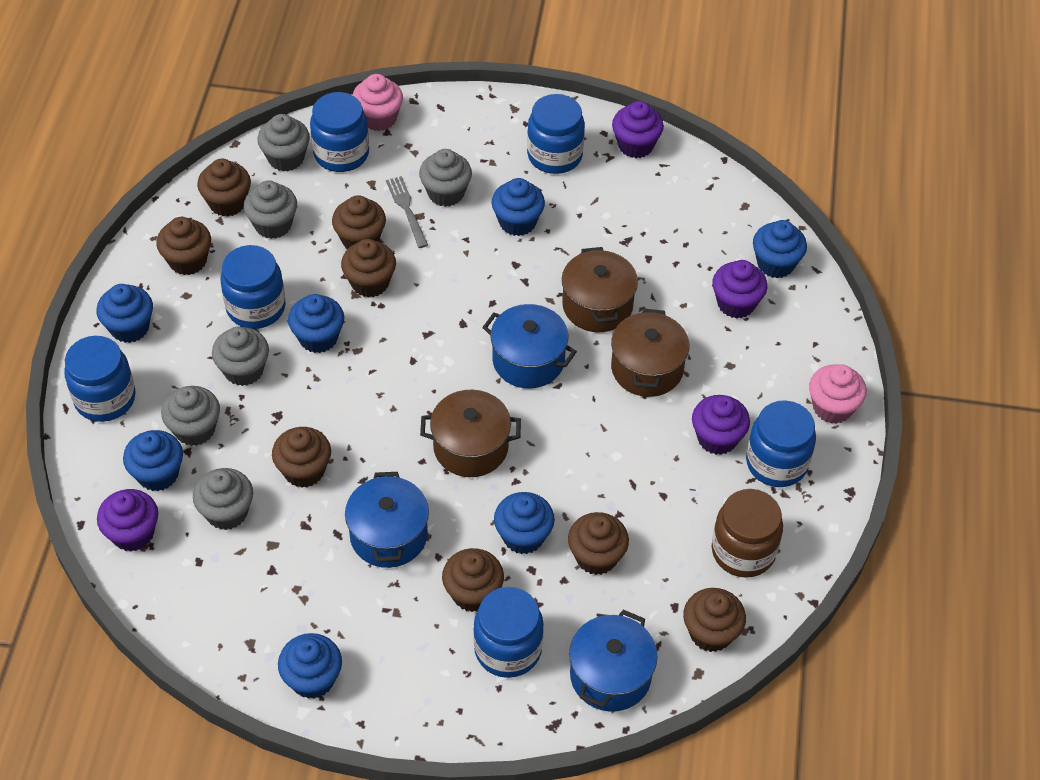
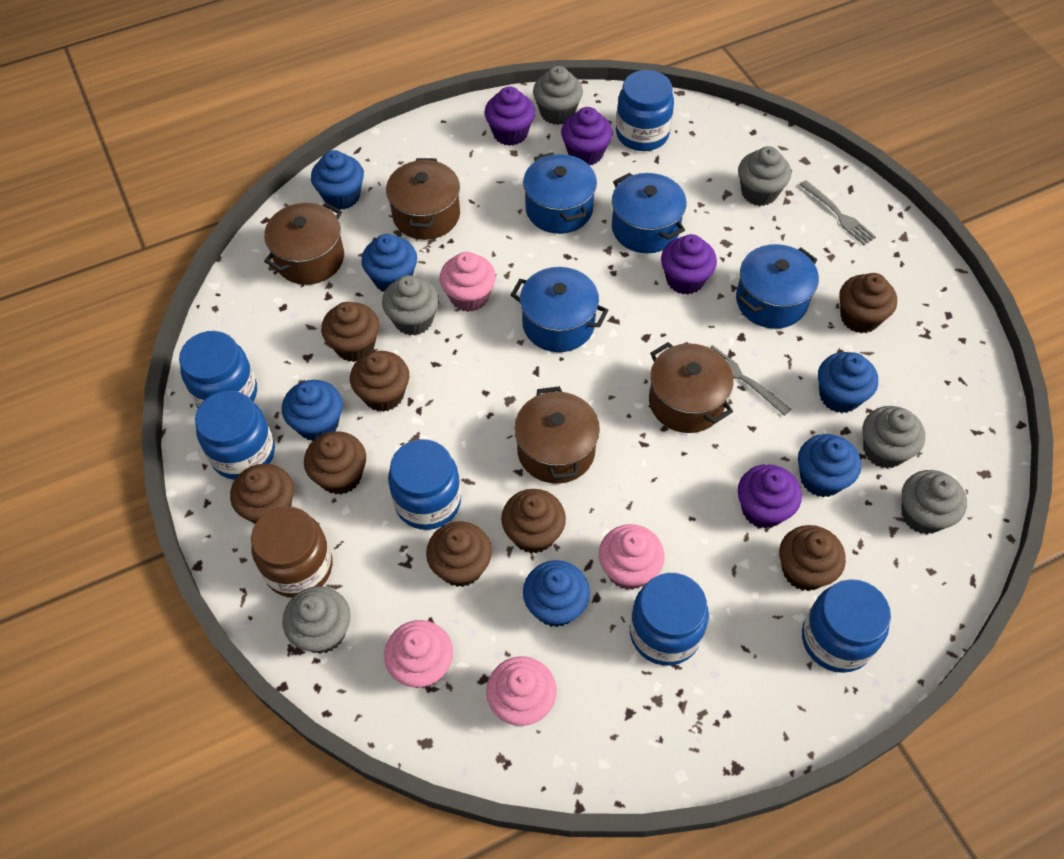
blue cupcake: [96,284,153,343] [123,430,183,491] [278,633,342,699] [288,294,344,353] [492,178,545,236] [494,492,555,554] [753,220,807,278] = 7 -> [282,380,343,441] [311,150,364,210] [361,234,417,292] [523,560,590,627] [798,434,861,497] [818,352,878,413] = 6
blue pot: [345,472,429,568] [482,304,577,389] [569,610,658,712] = 3 -> [511,267,609,352] [523,152,597,234] [612,173,687,253] [736,244,819,329] = 4
brown pot: [420,390,521,477] [562,247,638,332] [611,308,689,397] = 3 -> [264,203,344,285] [386,158,460,240] [514,386,600,484] [649,342,733,433] = 4
grey fork: [386,176,428,248] = 1 -> [710,345,791,416] [799,180,876,245] = 2
pink cupcake: [353,74,403,131] [809,364,867,424] = 2 -> [384,620,453,688] [439,252,496,312] [486,656,557,726] [599,524,665,590] = 4

